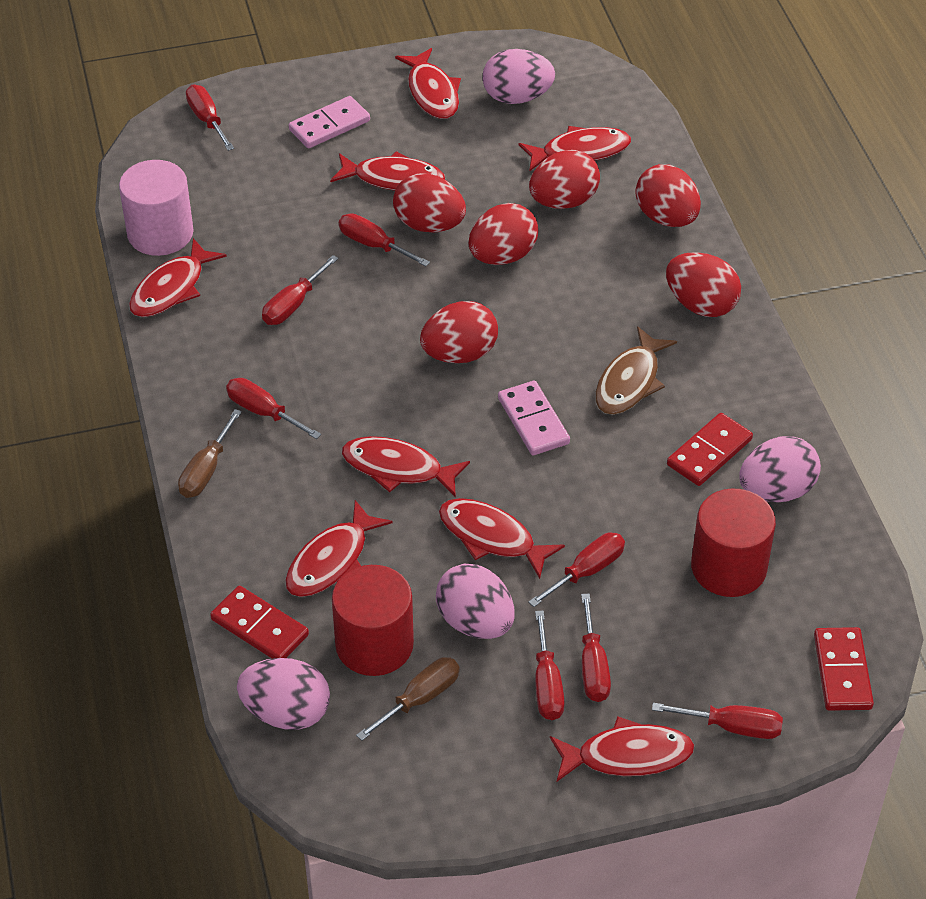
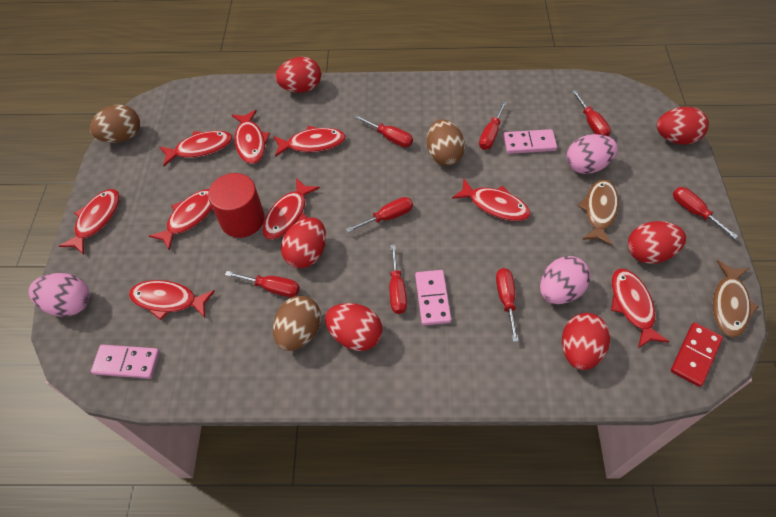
brown egg: none = 0 -> [89,104,140,143] [273,296,321,351] [427,119,465,166] = 3
brown fish: [595,326,677,415] = 1 -> [577,180,619,246] [713,260,759,337] = 2
brown screwdriver: [178,409,242,498] [356,657,460,741] = 2 -> none = 0
pink cylinder: [119,160,194,256] = 1 -> none = 0
pink domino: [289,96,370,148] [498,381,570,455] = 2 -> [91,345,160,379] [415,270,451,325] [503,129,557,154] = 3
pink egg: [237,658,330,730] [436,564,515,639] [482,49,555,104] [739,436,821,502] = 4 -> [29,273,90,317] [540,256,591,304] [567,134,618,174] = 3
red cylinder: [332,565,414,676] [691,489,776,597] = 2 -> [208,173,265,238] = 1
red domino: [210,586,309,659] [667,413,753,486] [814,627,874,711] = 3 -> [671,322,723,387] = 1
red fish: [129,238,227,317] [285,500,393,597] [330,151,445,191] [342,436,470,497] [395,48,461,119] [439,498,565,579] [519,126,631,172] [550,716,694,781] = 8 -> [59,189,120,255] [129,280,215,320] [149,189,213,250] [159,131,233,166] [232,110,270,164] [262,178,320,240] [273,126,346,157] [452,179,531,221] [611,269,669,348] = 9

